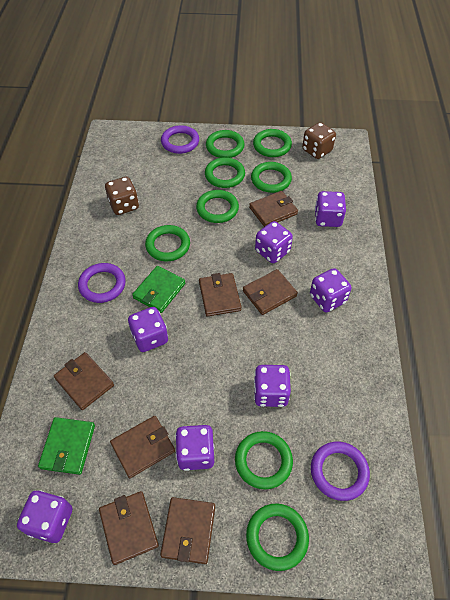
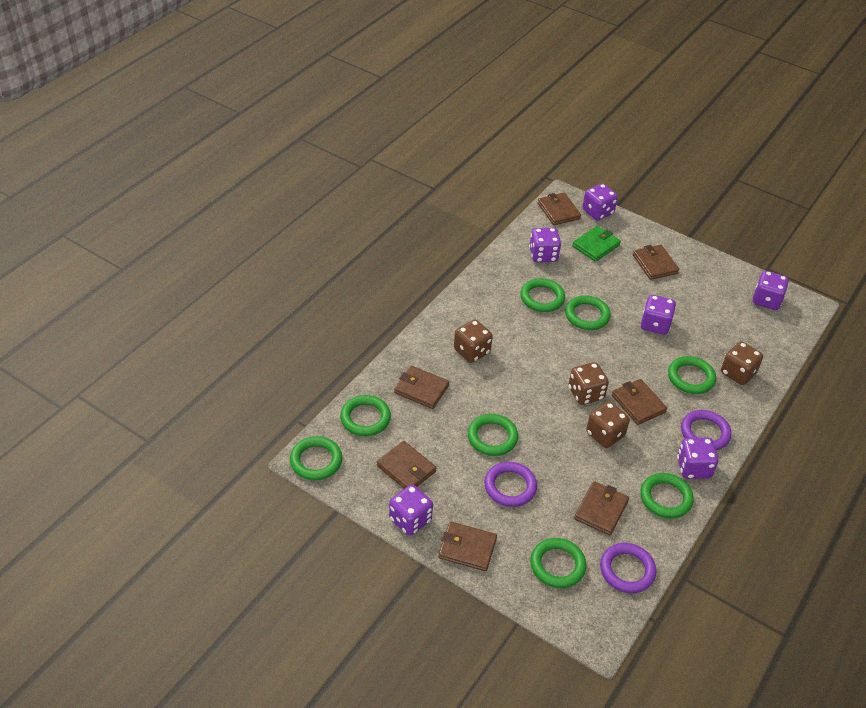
brown dice: [105,177,139,215] [302,122,336,159] = 2 -> [454,320,493,363] [568,362,609,405] [586,402,630,448] [721,341,763,385] = 4
green wallet: [38,417,95,475] [132,266,185,313] = 2 -> [572,226,621,262] = 1
purple dice: [17,490,72,543] [128,307,168,352] [175,425,214,471] [254,365,291,407] [255,221,293,263] [310,268,351,312] [315,191,346,227] = 7 -> [389,485,433,536] [529,228,561,263] [582,184,618,220] [641,295,676,335] [677,438,718,479] [753,271,789,310] = 6

